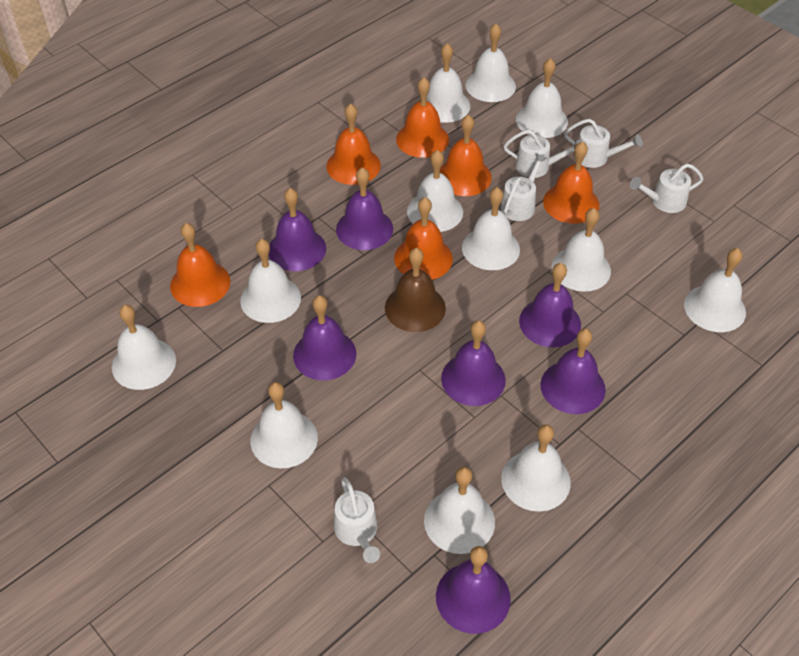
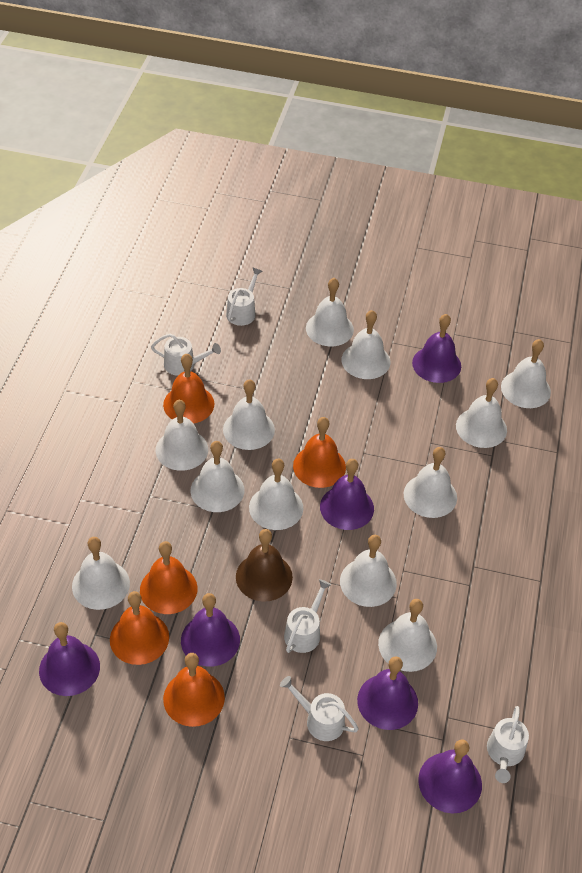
orange bell: [170,223,230,307] [326,104,381,185] [394,197,453,280] [396,77,449,158] [440,115,492,196] [543,141,599,224] = 6 -> [110,591,169,665] [140,541,198,614] [163,353,214,423] [163,653,225,727] [293,417,346,488] = 5
purple bell: [269,188,326,271] [293,295,356,380] [336,167,393,250] [436,546,511,634] [441,321,506,406] [519,263,581,347] [540,329,606,414] = 7 -> [39,622,100,696] [181,593,240,667] [320,459,374,530] [357,656,418,730] [412,314,461,383] [418,740,482,813] = 6

